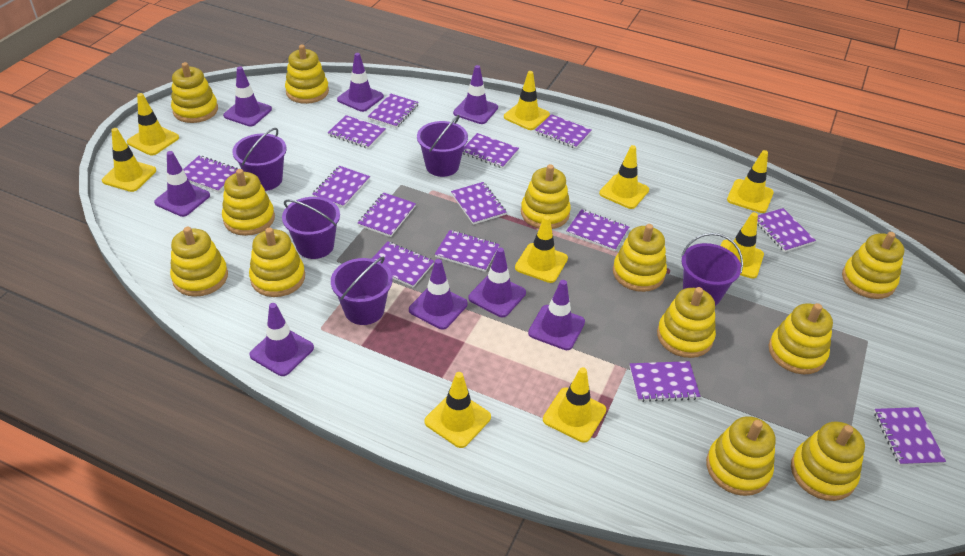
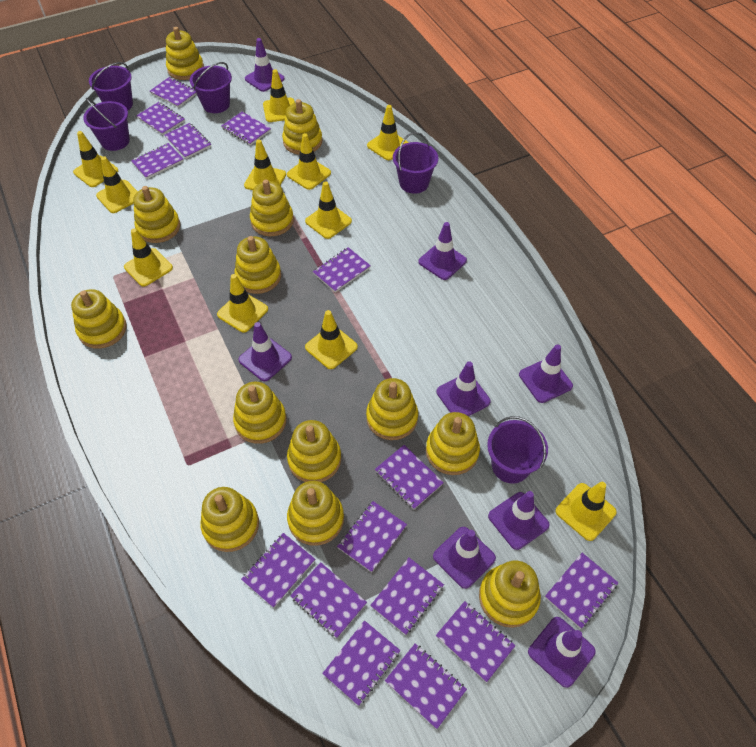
purple notebook: [183,155,238,192] [312,166,370,208] [328,115,386,149] [358,193,416,237] [368,93,419,128] [372,242,434,288] [435,230,500,272] [451,182,506,225] [462,133,519,168] [535,114,592,149] [566,209,629,251] [630,361,700,402] [757,208,816,252] [874,407,946,466] = 14 -> [131,143,184,179] [136,102,185,135] [150,77,197,108] [164,123,211,159] [222,112,271,145] [241,533,315,608] [290,562,367,638] [313,247,371,293] [322,620,401,706] [337,501,407,572] [370,558,444,635] [375,445,444,509] [385,643,467,729] [436,601,516,682] [545,553,618,629] = 15
yellow stacking toy: [170,227,228,297] [171,62,218,123] [222,169,275,236] [249,227,305,297] [285,45,329,104] [521,164,571,229] [613,224,667,292] [657,287,716,358] [706,416,775,496] [769,303,833,374] [791,421,865,501] [842,232,905,299] = 12 -> [71,289,127,349] [133,186,180,243] [166,27,204,80] [200,487,259,552] [233,382,287,444] [234,236,281,294] [250,179,294,236] [282,99,322,155] [287,420,341,482] [287,481,344,546] [366,378,418,440] [426,412,480,475] [479,561,541,628] = 13
yellow traffic cone: [102,128,156,192] [127,93,179,155] [424,372,491,448] [504,71,550,130] [515,215,568,283] [543,367,606,443] [599,145,649,209] [721,212,764,279] [727,150,774,213] = 9 -> [73,131,118,187] [96,156,138,213] [124,228,173,287] [217,274,268,333] [244,140,286,190] [263,69,295,122] [287,133,331,190] [305,181,352,239] [305,310,358,369] [367,105,409,160] [555,482,617,541] = 11

